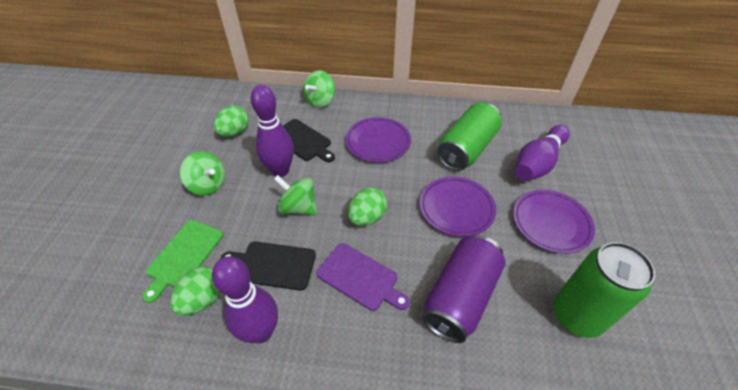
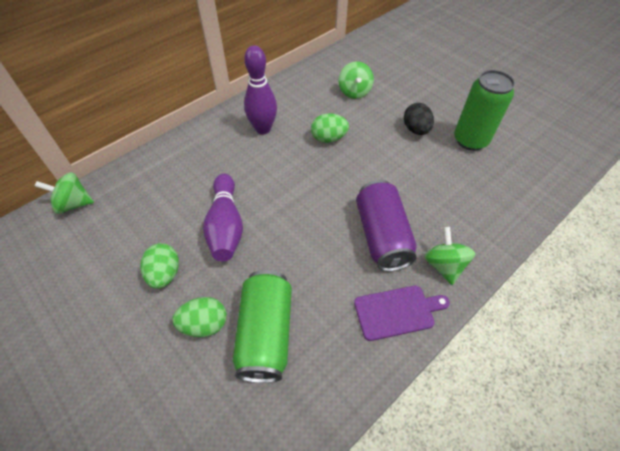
black cutting board: [221,241,316,291] [283,119,335,162] = 2 -> none = 0
black egg: none = 0 -> [404,103,434,135] = 1
green cutting board: [142,220,223,303] = 1 -> none = 0
purple bowling pin: [212,256,278,343] [251,85,294,177] [515,125,570,181] = 3 -> [203,173,243,261] [244,45,277,134] = 2
purple plate: [345,117,411,163] [420,176,496,237] [513,190,595,254] = 3 -> none = 0

